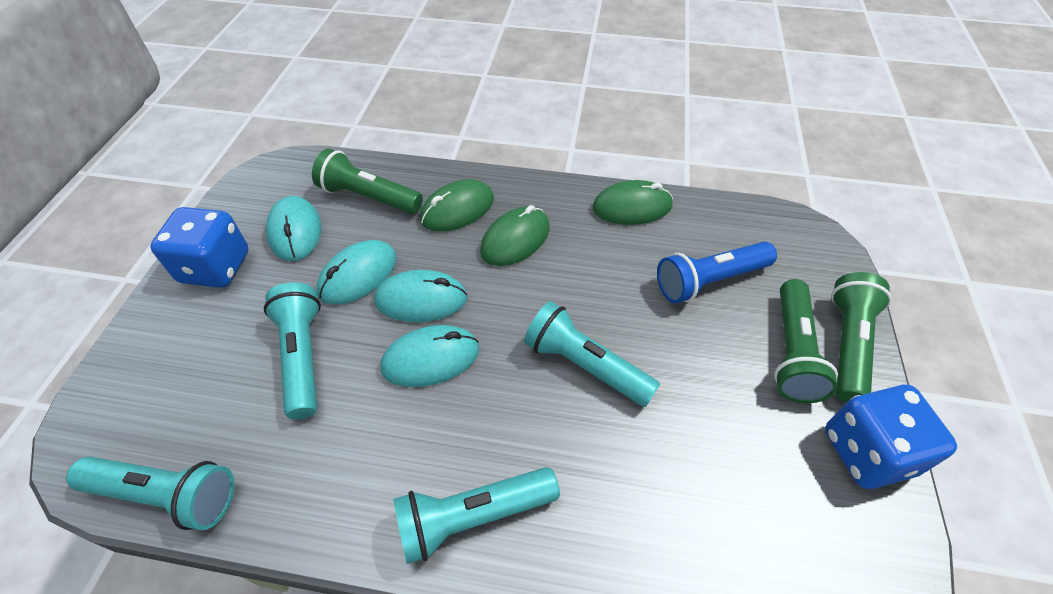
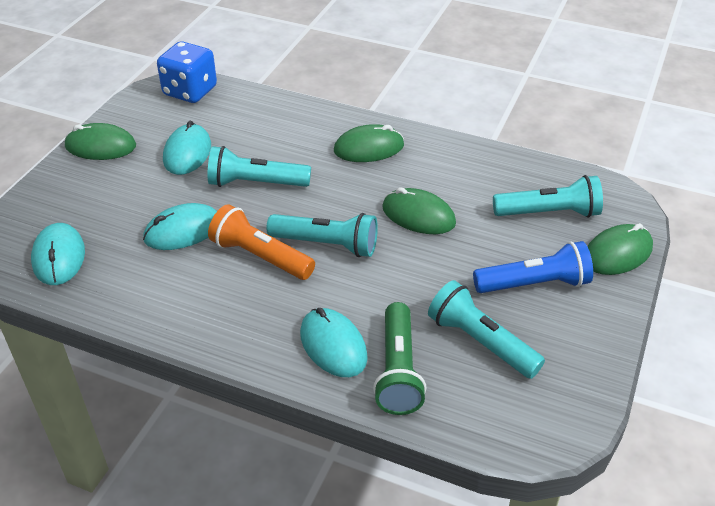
blue dice: [150,207,249,288] [825,385,957,489] = 2 -> [157,42,217,103] = 1
green flashlight: [312,149,423,214] [774,279,838,403] [831,272,892,403] = 3 -> [373,302,426,415] = 1
green mouse: [420,179,494,231] [480,205,550,266] [593,180,673,225] = 3 -> [65,123,136,160] [334,124,404,162] [382,187,456,234] [587,223,653,275] = 4
orange flashlight: none = 0 -> [208,204,315,280] = 1

